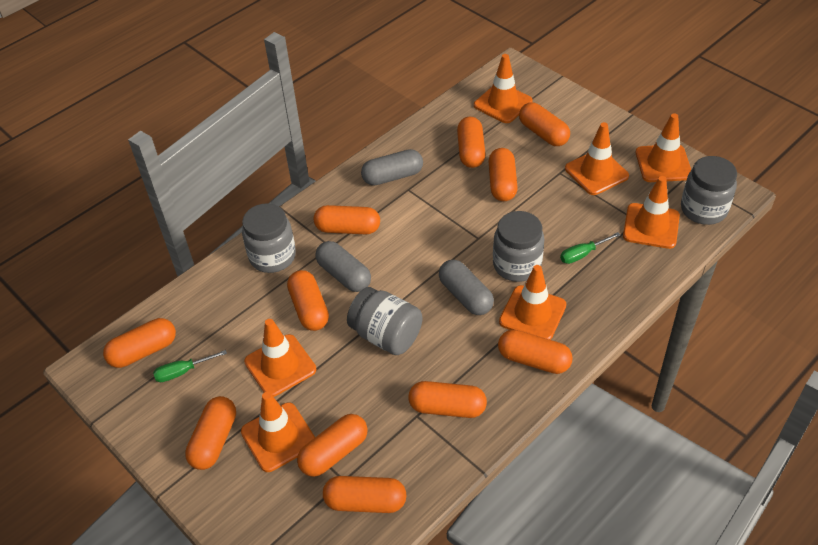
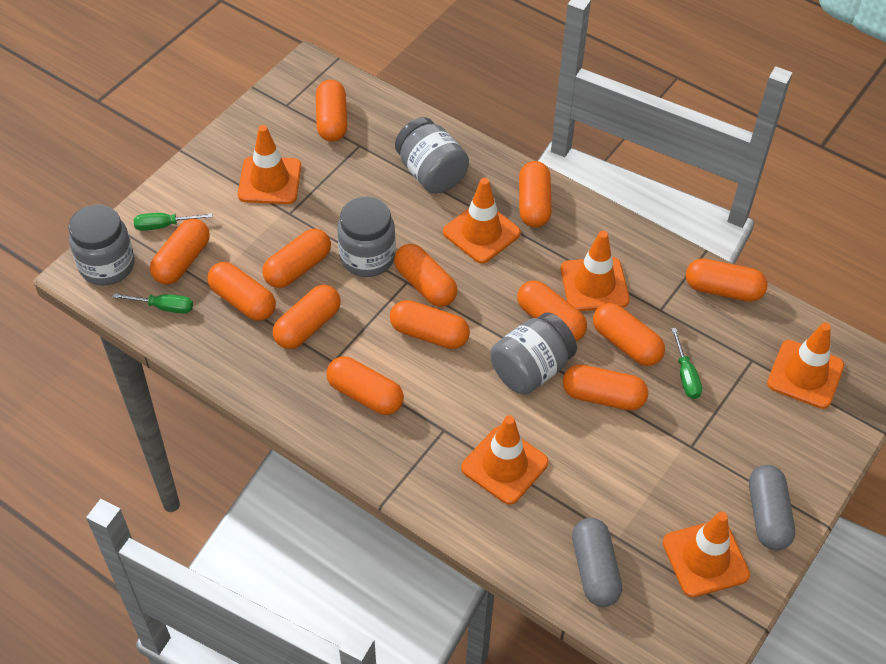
green screwdriver: [153,350,227,382] [560,232,620,264] = 2 -> [112,293,193,314] [134,213,213,231] [671,328,702,399] = 3
grey capsule: [315,241,371,292] [361,149,423,186] [439,259,494,315] = 3 -> [572,518,622,607] [749,465,795,550] = 2
orange capsule: [103,318,176,368] [185,396,236,470] [287,270,329,331] [297,414,368,477] [314,205,380,234] [323,476,406,513] [408,381,487,418] [457,117,485,168] [489,148,518,201] [498,330,573,374] [519,102,570,146] = 11 -> [150,219,210,284] [208,262,276,321] [262,229,331,288] [273,285,341,349] [316,80,347,142] [326,357,404,415] [390,300,470,349] [394,244,457,307] [517,280,587,341] [519,161,552,228] [563,364,648,411] [593,303,665,366] [686,258,768,302] = 13
orange traffic cone: [241,392,315,472] [244,319,316,397] [474,54,533,123] [499,265,566,340] [565,122,629,195] [623,176,680,249] [636,113,691,182] = 7 -> [238,125,301,204] [443,178,521,264] [461,415,549,505] [561,231,630,311] [663,512,750,597] [767,323,844,409] = 6

